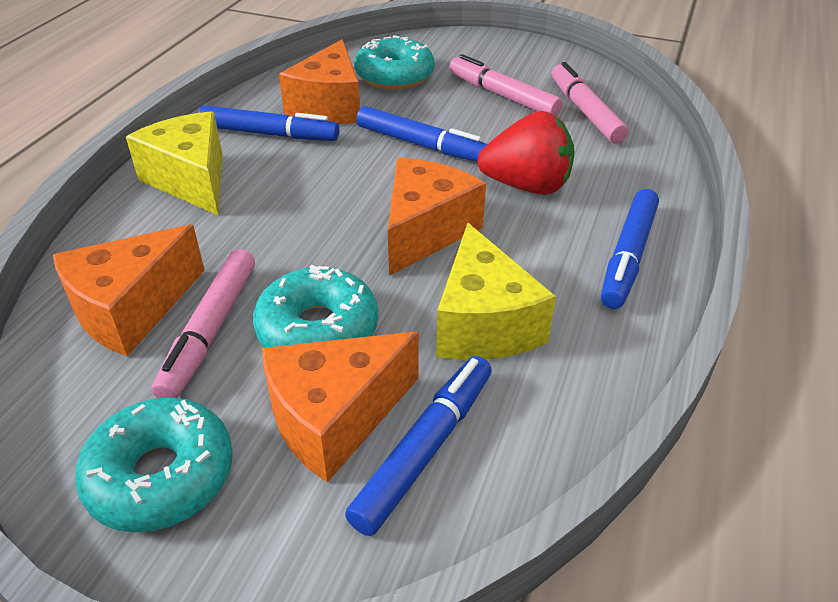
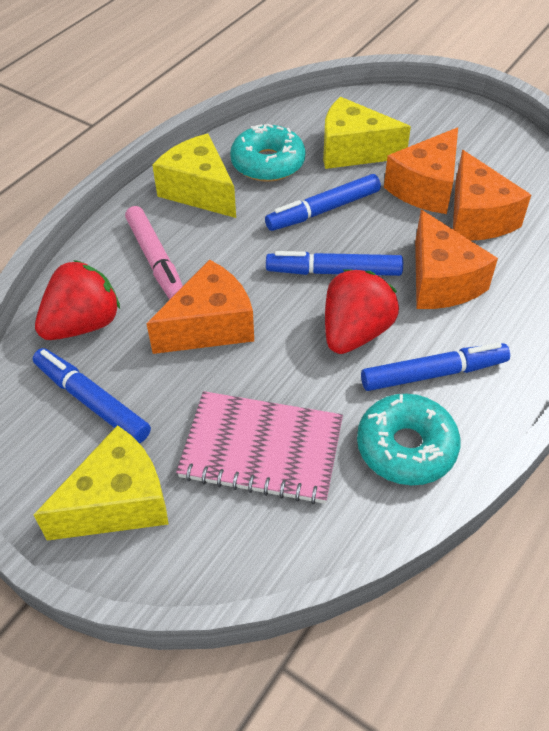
pink marker: [152,249,255,398] [449,54,563,116] [552,62,629,144] = 3 -> [125,206,183,300] = 1
pink notebook: none = 0 -> [176,391,343,504] = 1
red strawberry: [477,111,575,195] = 1 -> [35,260,120,340] [325,269,399,354] = 2
turquoise donut: [75,397,233,532] [253,265,378,348] [354,35,435,90] = 3 -> [230,124,306,182] [357,394,460,485] = 2
yellow cheese: [126,111,223,215] [436,223,556,360] = 2 -> [34,425,169,541] [152,134,236,218] [323,97,411,169] = 3

